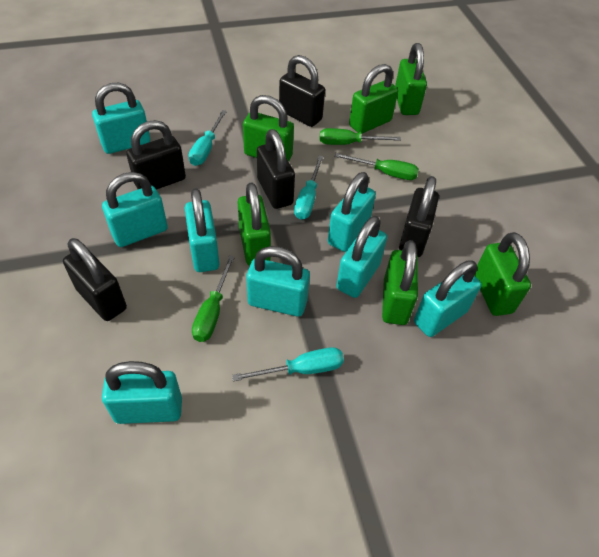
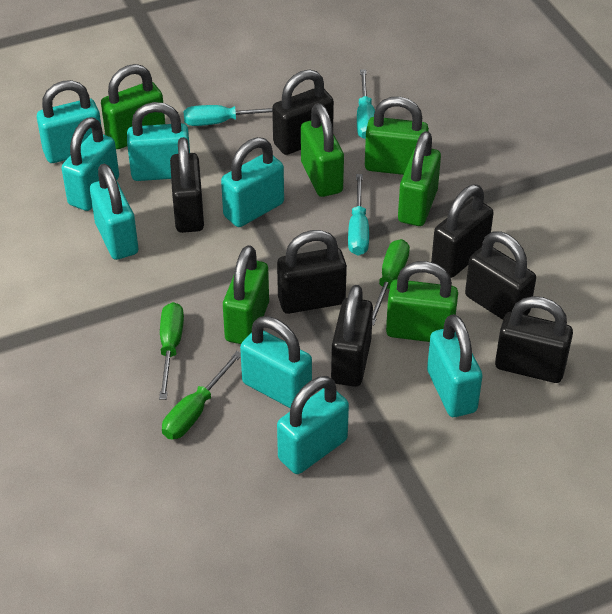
black padlock: [63,238,127,321] [126,120,186,190] [257,129,295,209] [279,55,325,127] [399,176,439,257] = 5 -> [170,137,204,233] [272,70,334,155] [277,230,347,314] [331,285,373,387] [431,185,494,278] [465,231,536,320] [495,296,573,383] = 7

